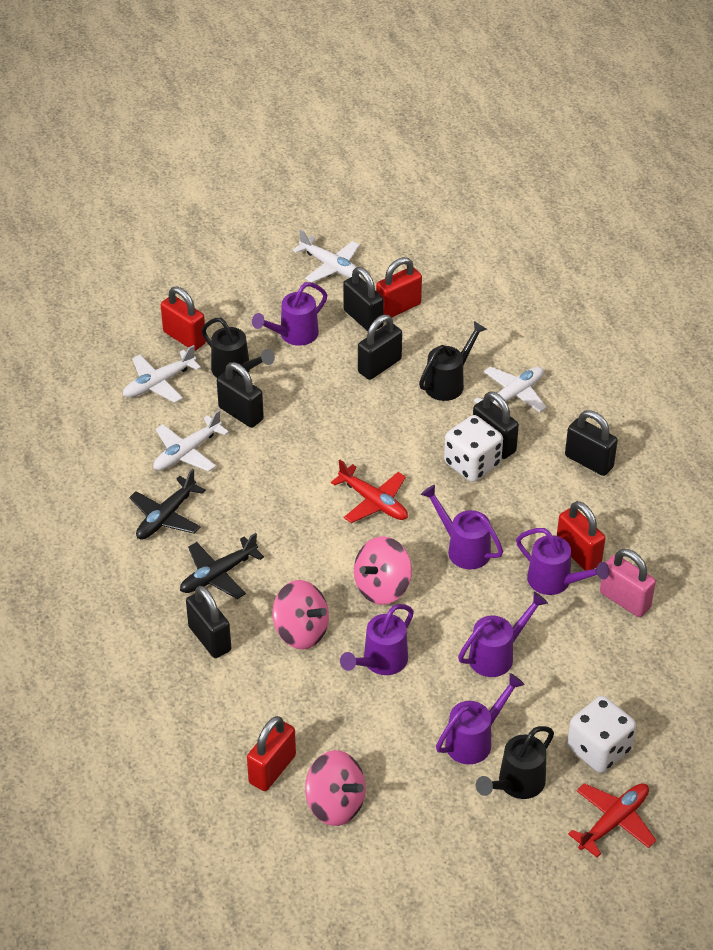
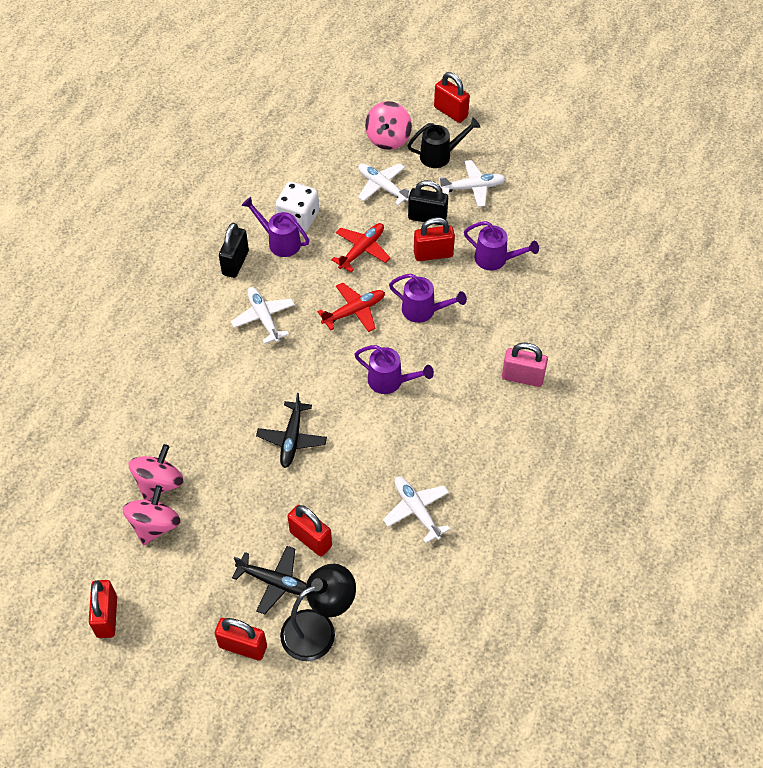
black lamp: none = 0 -> [280,564,356,661] = 1
black padlock: [186,586,231,658] [217,362,264,428] [343,267,384,331] [358,315,402,380] [473,391,519,459] [565,410,618,476] = 6 -> [219,223,249,278] [408,180,448,225] = 2
black watering can: [201,318,275,378] [419,321,487,401] [476,726,554,799] = 3 -> [407,117,480,168] = 1
purple watering can: [252,282,327,346] [340,604,414,675] [421,485,503,569] [436,673,525,764] [458,592,548,677] [516,528,609,595] = 6 -> [242,197,309,257] [354,345,434,394] [389,274,467,323] [464,221,539,271] = 4
red padlock: [161,287,206,351] [247,716,296,791] [376,257,422,317] [557,501,605,571] = 4 -> [89,580,117,638] [215,618,267,661] [287,505,332,557] [414,217,455,261] [434,72,470,123] = 5
white dice: [444,415,503,482] [567,696,636,773] = 2 -> [275,181,319,232] = 1

